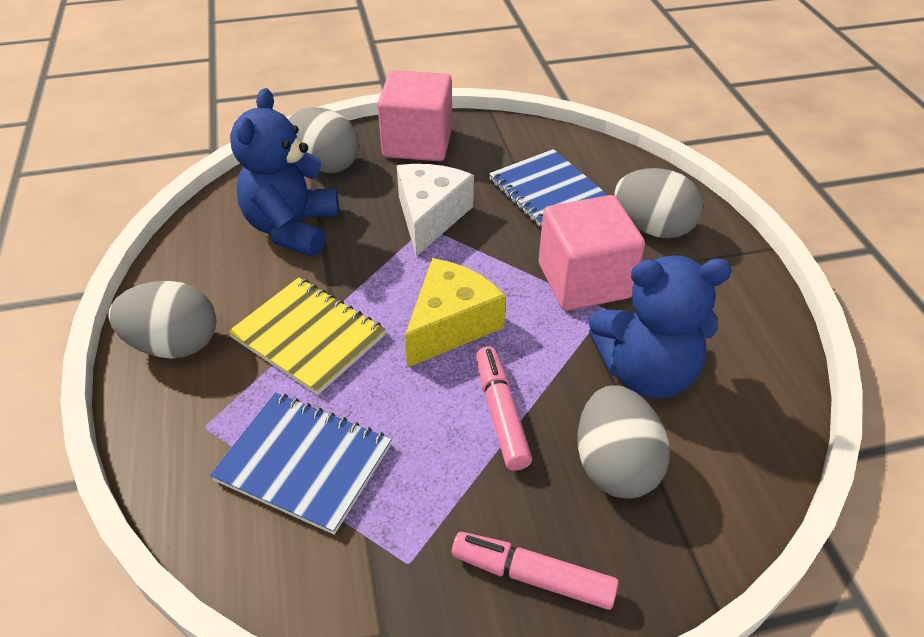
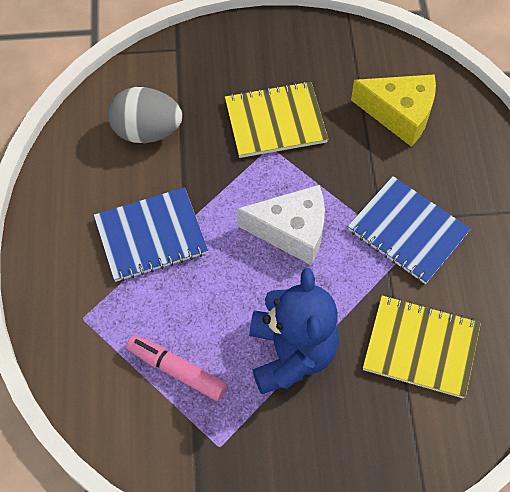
blue teddy bear: [230,88,339,257] [589,255,732,398] = 2 -> [249,268,339,394] = 1
grey egg: [108,281,216,359] [288,107,359,173] [578,386,670,499] [615,168,703,238] = 4 -> [108,87,182,143] = 1
pink cube: [377,70,452,161] [539,195,645,311] = 2 -> none = 0
pink marker: [452,532,618,610] [476,346,532,471] = 2 -> [126,335,227,401] = 1
yellow notebook: [228,277,386,395] = 1 -> [225,81,328,158] [363,296,481,398] = 2

